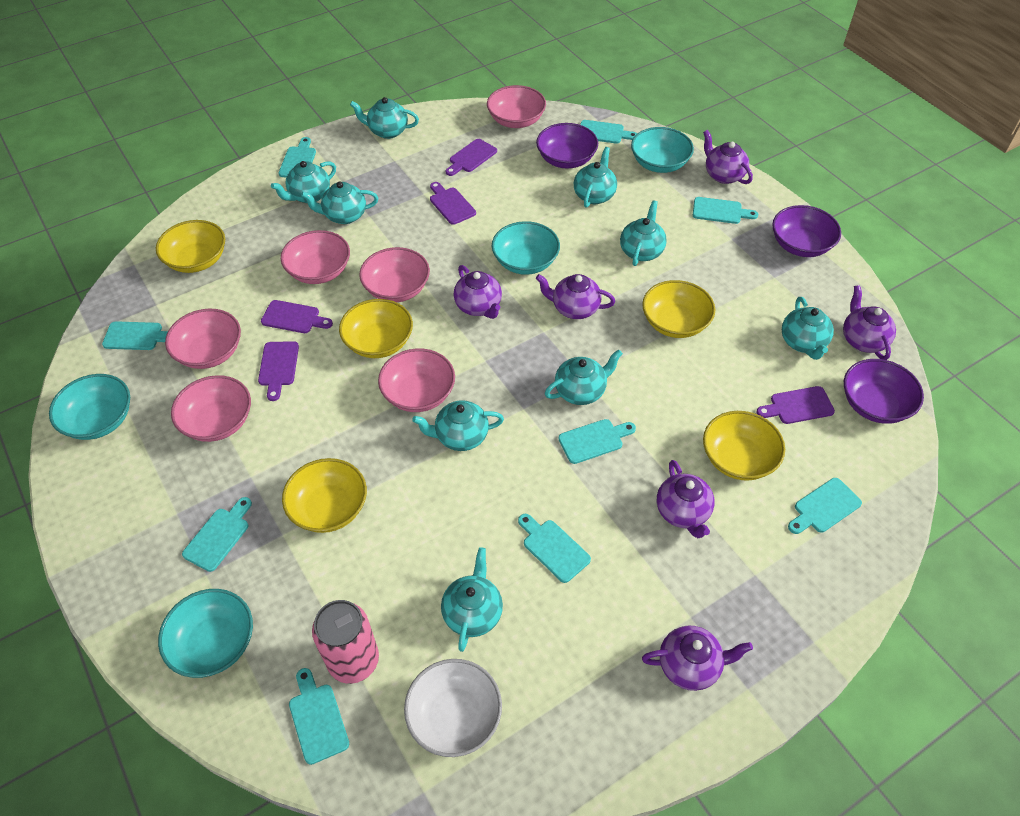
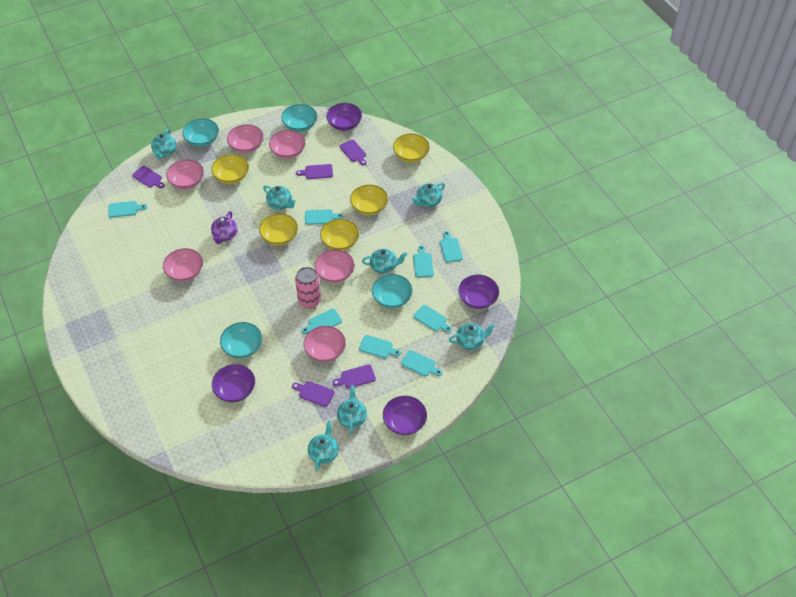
purple bowl: [536,123,598,168] [772,205,841,257] [844,359,924,424] = 3 -> [212,364,255,402] [326,103,362,131] [383,396,427,435] [458,275,499,309] = 4
purple teapot: [453,265,502,319] [536,274,615,319] [642,625,753,691] [657,460,715,538] [703,130,753,184] [843,285,896,360] = 6 -> [211,211,238,244] = 1
turquoise cutting board: [102,321,168,350] [182,497,252,572] [279,137,316,177] [289,668,349,765] [518,514,591,583] [558,419,636,464] [580,120,637,144] [693,197,758,224] [788,478,862,534] = 9 -> [108,201,147,218] [302,309,342,334] [305,209,343,225] [359,335,401,358] [401,350,442,376] [413,245,434,278] [413,305,452,333] [440,231,463,263] = 8
turquoise teapot: [271,161,336,203] [301,181,378,224] [350,97,419,139] [412,400,504,451] [441,547,503,652] [545,350,623,405] [574,147,617,208] [620,200,667,266] [782,297,834,360] = 9 -> [151,129,176,159] [263,185,296,210] [308,420,339,470] [337,385,367,435] [362,249,407,274] [412,182,445,207] [449,323,495,350] = 7
white bowl: [404,659,502,757] = 1 -> none = 0

